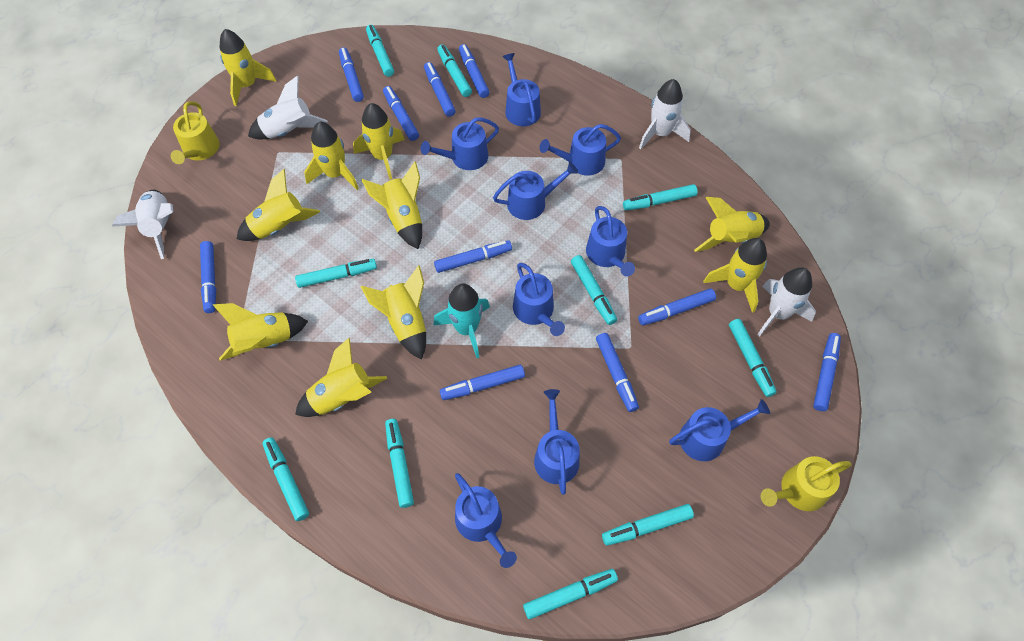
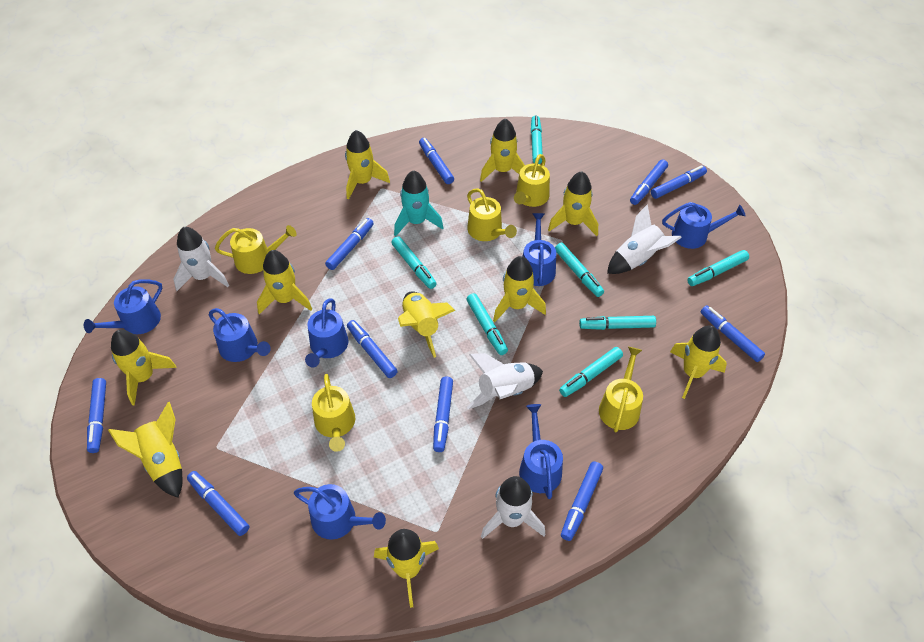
blue watering can: [421,117,499,170] [455,473,517,568] [493,162,578,220] [502,53,541,126] [513,263,565,336] [534,389,580,495] [540,124,621,176] [586,206,635,277] [669,399,770,461] = 9 -> [84,279,163,334] [209,308,271,362] [294,484,386,540] [305,299,348,367] [519,404,563,499] [523,213,556,286] [662,202,746,249] = 7
turquoise marker: [262,437,309,521] [295,259,377,288] [366,25,394,77] [385,419,414,508] [437,44,472,97] [523,569,618,619] [571,255,617,325] [602,504,694,546] [623,184,698,211] [729,319,777,397] = 10 -> [391,236,437,289] [466,293,508,355] [531,116,543,164] [555,243,604,297] [559,347,623,397] [579,316,656,330] [687,250,749,286] = 7
yellow watering can: [171,101,220,164] [761,456,851,511] = 2 -> [215,225,297,274] [312,374,355,452] [467,188,517,241] [514,154,550,207] [599,347,643,432] = 5

